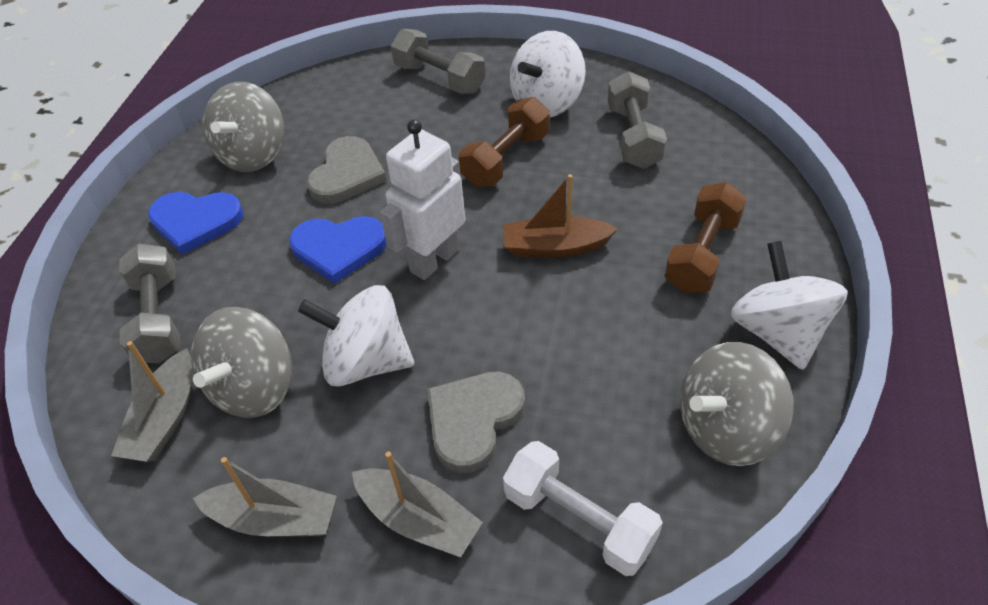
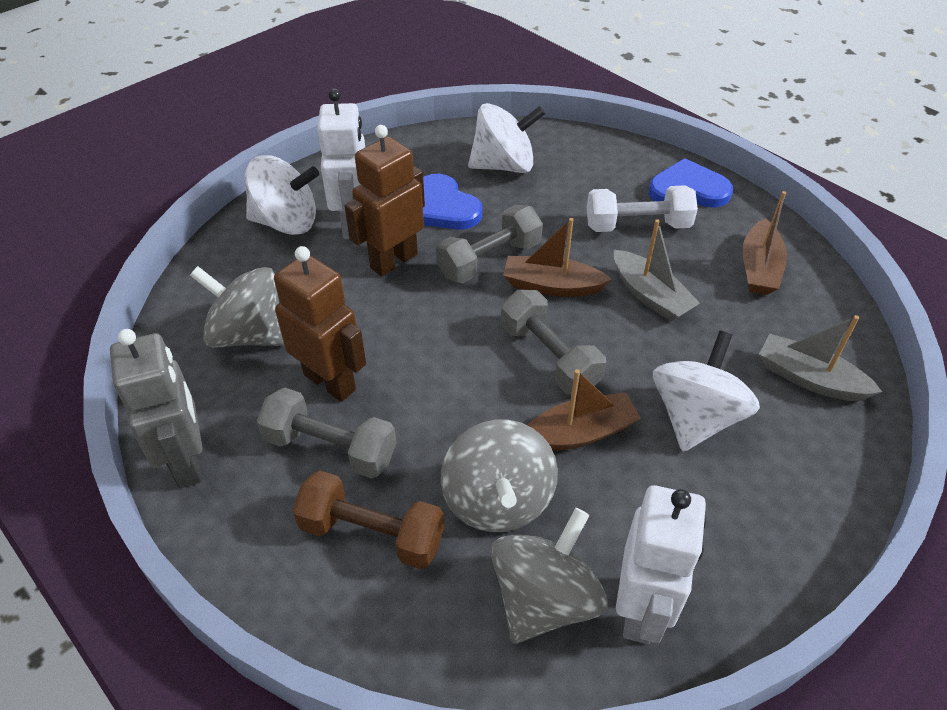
brown boat: [503,174,618,258] = 1 -> [503,218,612,297] [527,369,641,451] [742,191,787,295] = 3
brown dumbbell: [459,97,550,187] [665,182,747,293] = 2 -> [293,471,445,569] = 1
brown robot: none = 0 -> [274,246,366,402] [344,125,425,276] = 2
grey boat: [111,341,192,462] [193,457,337,536] [352,451,483,557] = 3 -> [614,219,700,322] [759,315,882,401] = 2
grey heart: [307,136,387,204] [427,371,525,473] = 2 -> none = 0
grey robot: none = 0 -> [110,329,202,488] = 1
white robot: [380,119,465,280] = 1 -> [318,88,365,239] [616,485,706,644] = 2

